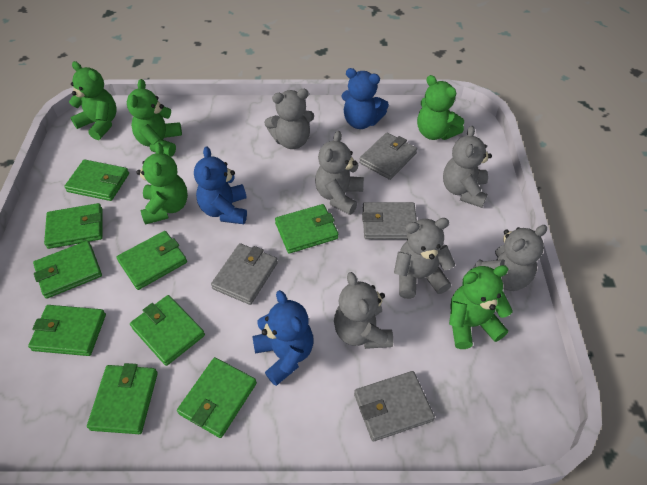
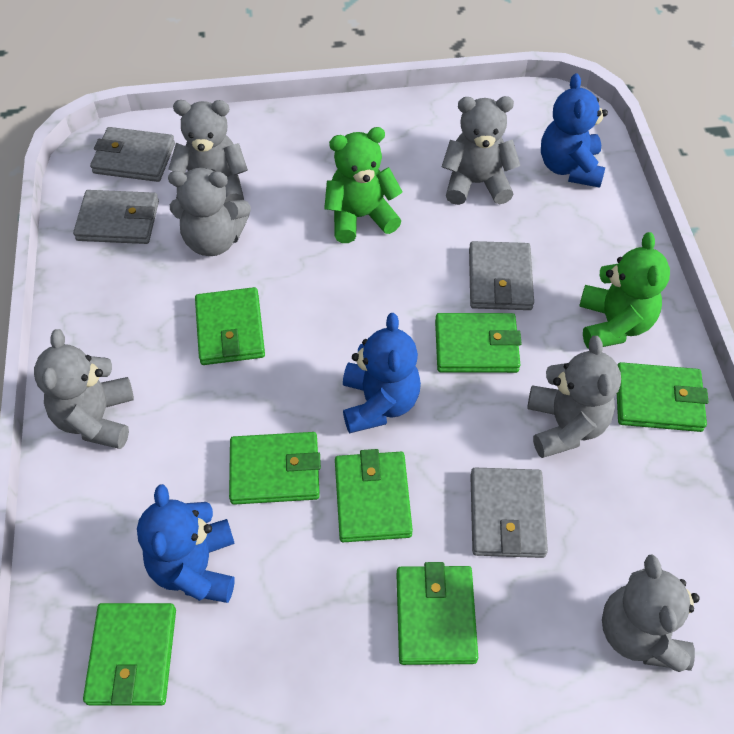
green teddy bear: [69,61,116,140] [127,79,182,157] [136,143,188,225] [417,75,464,140] [449,265,513,349] = 5 -> [324,127,403,243] [579,232,670,349] = 2
green wallet: [28,305,106,356] [33,241,102,299] [44,203,102,249] [64,160,129,201] [87,363,158,434] [116,231,187,290] [130,295,205,366] [177,357,257,438] [275,204,338,254] = 9 -> [83,603,176,705] [195,287,265,365] [229,432,321,505] [335,449,413,542] [396,562,478,665] [435,313,522,373] [617,362,709,432] = 7

